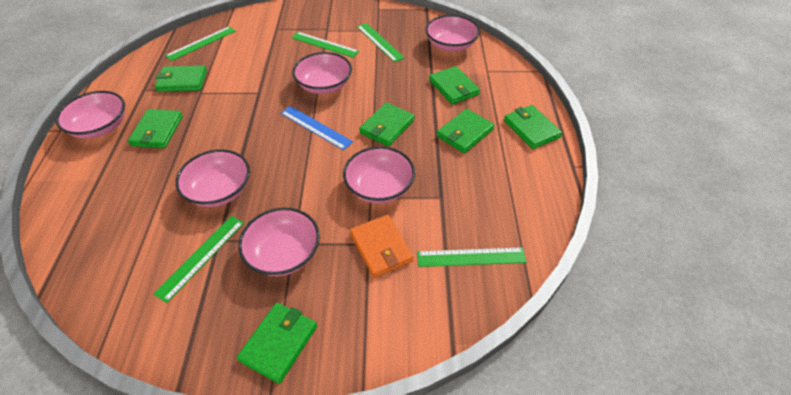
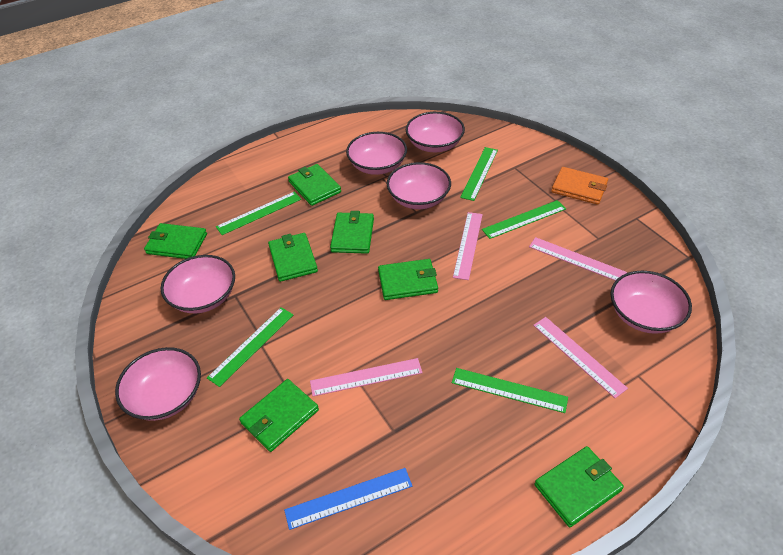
pink ruler: none = 0 -> [310,358,422,396] [453,212,483,280] [529,237,627,281] [533,317,628,398] = 4

